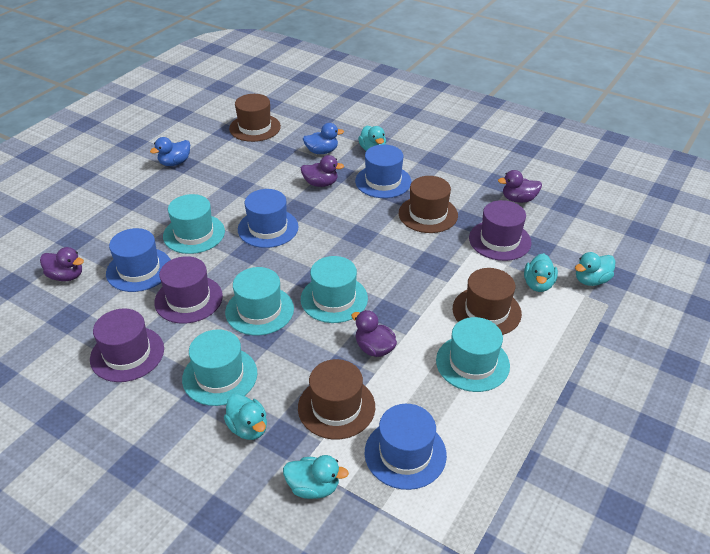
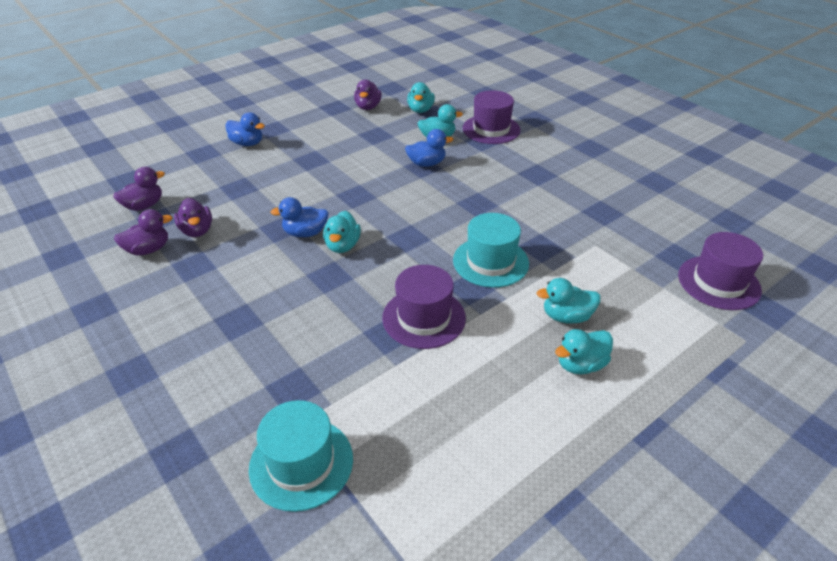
blue duck: [150,137,190,166] [303,123,344,154] = 2 -> [225,112,265,146] [270,197,329,237] [405,129,453,167] = 3
blue hat: [106,228,171,292] [238,189,299,248] [355,144,412,198] [365,404,447,490] = 4 -> none = 0
brown hat: [229,94,281,142] [298,359,375,440] [399,176,458,233] [453,268,522,335] = 4 -> none = 0
turquoise hat: [163,194,225,254] [182,330,257,406] [225,267,294,336] [301,256,368,323] [436,317,510,392] = 5 -> [249,400,353,512] [453,213,529,288] = 2

